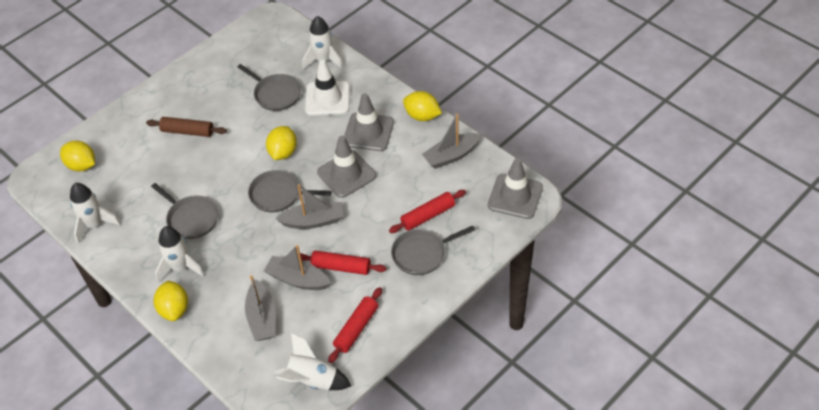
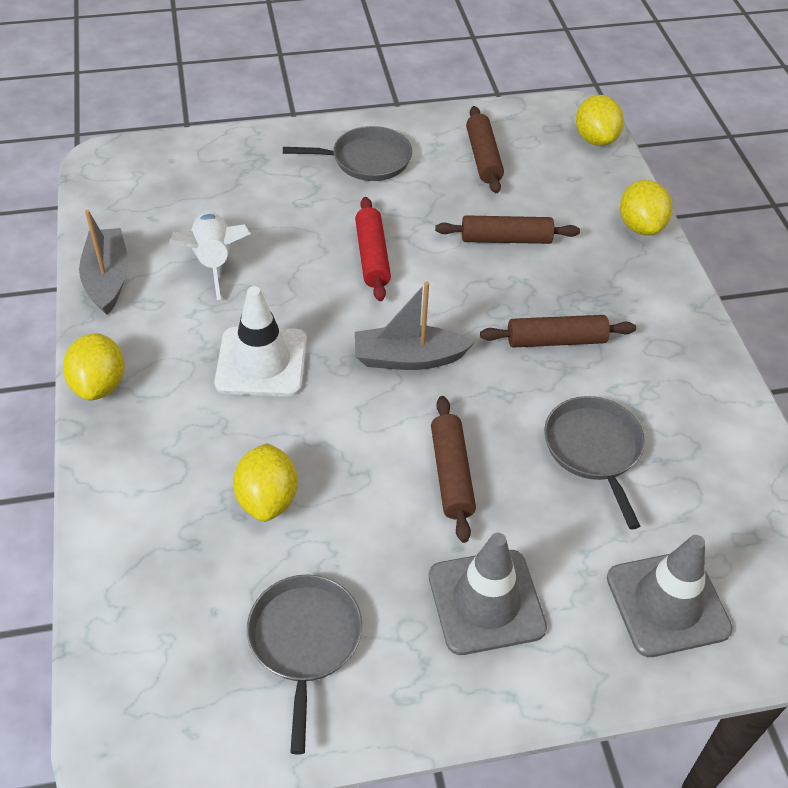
brown rolling pin: [146,117,227,137] = 1 -> [431,396,476,543] [435,215,580,244] [466,106,504,193] [480,315,636,348] = 4
grey boat: [245,275,276,341] [264,245,331,290] [276,184,343,229] [422,114,481,169] = 4 -> [79,210,128,315] [355,282,475,370] = 2
grey pan: [151,183,219,239] [237,64,301,111] [248,170,331,212] [391,226,475,275] = 4 -> [247,574,362,754] [283,126,412,181] [544,396,645,529] = 3
grey traffic cone: [317,136,376,198] [344,93,394,151] [488,158,543,219] = 3 -> [429,533,547,655] [607,535,733,657] = 2
red rolling pin: [297,251,386,275] [328,287,382,363] [389,190,466,233] = 3 -> [355,197,391,301] = 1
white rocket: [70,183,120,244] [155,226,204,282] [274,333,351,390] [302,16,343,69] = 4 -> [169,213,251,300] = 1

